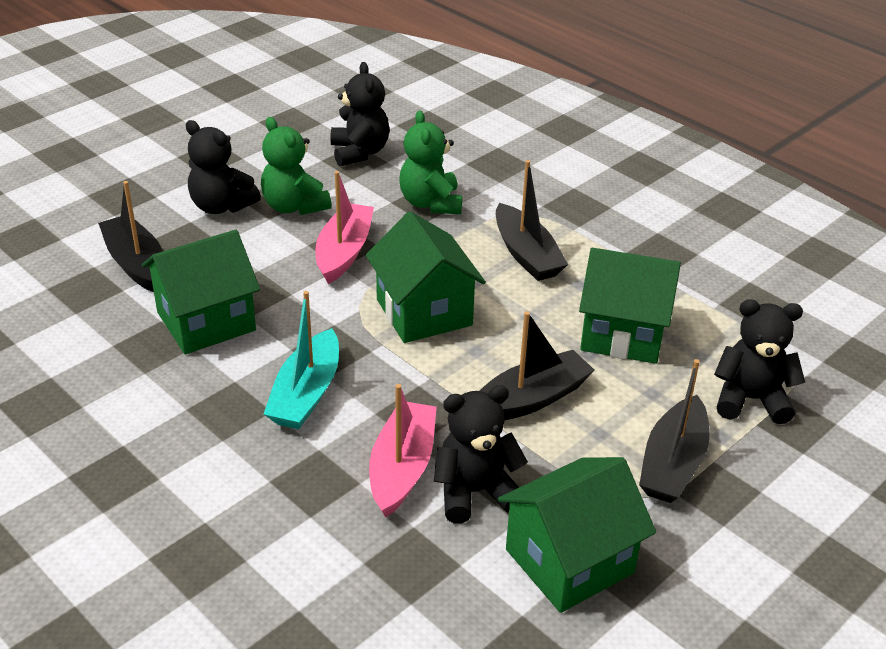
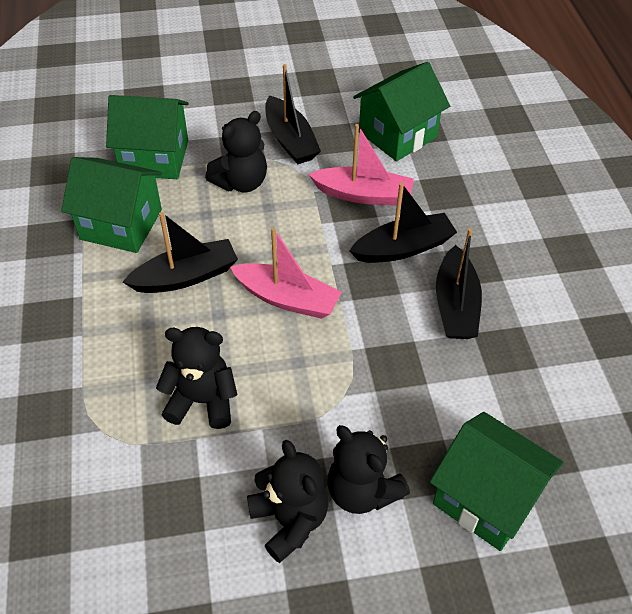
green teddy bear: [261,117,332,215] [399,110,462,214] = 2 -> none = 0
turquoise boat: [264,291,339,429] = 1 -> none = 0

